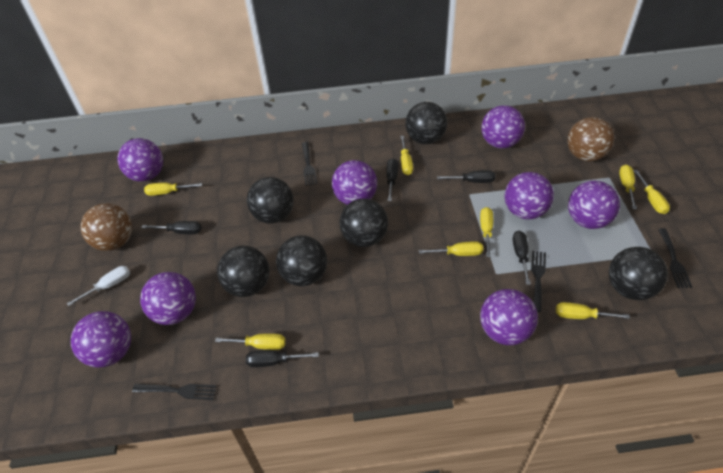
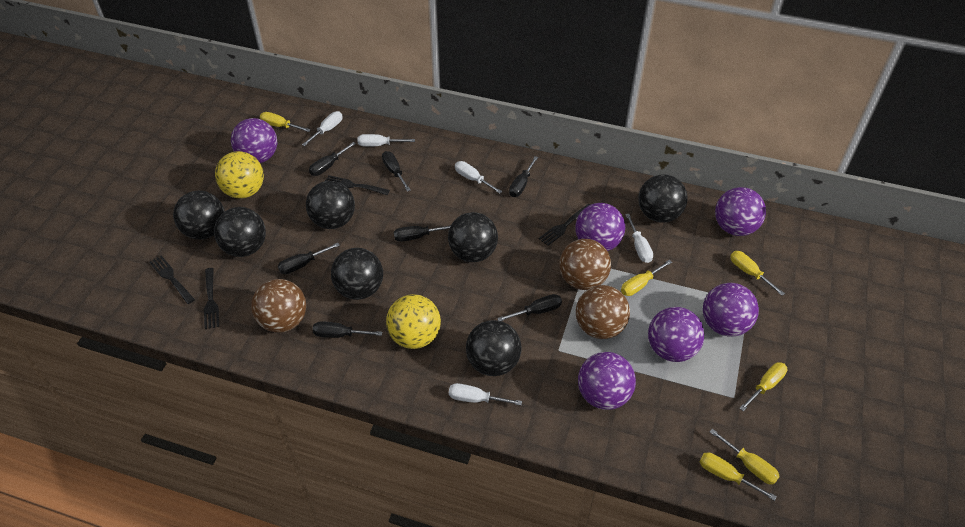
black ball: [217,246,270,297] [247,177,294,224] [276,235,327,286] [339,199,388,247] [405,102,447,144] [609,247,668,300] = 6 -> [173,191,225,240] [214,207,266,257] [306,181,355,229] [331,248,383,300] [448,212,498,262] [466,320,522,376] [638,174,688,223] = 7
black screwdriver: [141,221,201,234] [246,350,319,367] [386,158,398,201] [437,170,495,183] [513,231,531,285] = 5 -> [278,243,340,274] [309,142,356,176] [312,321,382,338] [382,151,411,192] [394,226,451,242] [497,294,562,321] [509,156,538,197] = 7
brown ball: [81,203,132,251] [568,117,614,161] = 2 -> [251,279,306,333] [559,239,611,290] [576,285,630,339] = 3
purple ball: [71,311,131,368] [118,138,163,182] [140,272,196,325] [332,160,377,205] [480,289,538,345] [482,105,525,149] [505,172,554,219] [568,181,620,229] = 8 -> [231,118,277,163] [575,203,625,251] [578,352,636,410] [648,307,705,362] [703,283,759,336] [715,187,766,236] = 6
white screwdriver: [67,266,130,306] = 1 -> [302,111,343,146] [357,134,415,147] [449,383,522,405] [455,161,502,194] [625,214,653,263] = 5
yellow ball: none = 0 -> [215,151,264,198] [386,294,441,349] = 2
yellow screwdriver: [144,183,202,196] [215,333,286,350] [400,136,413,175] [419,241,483,256] [480,207,493,257] [556,302,630,319] [619,165,637,209] [634,170,670,214] = 8 -> [260,112,311,132] [621,260,672,296] [699,452,777,501] [710,429,780,485] [730,251,785,296] [739,362,787,411] = 6

